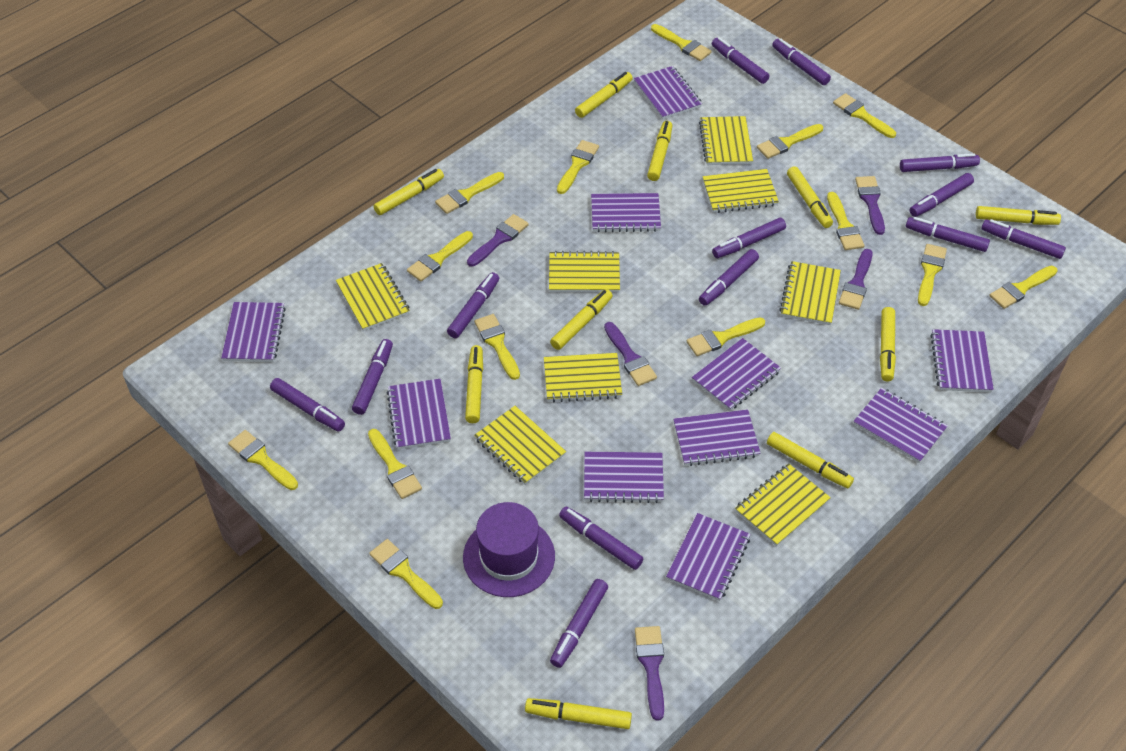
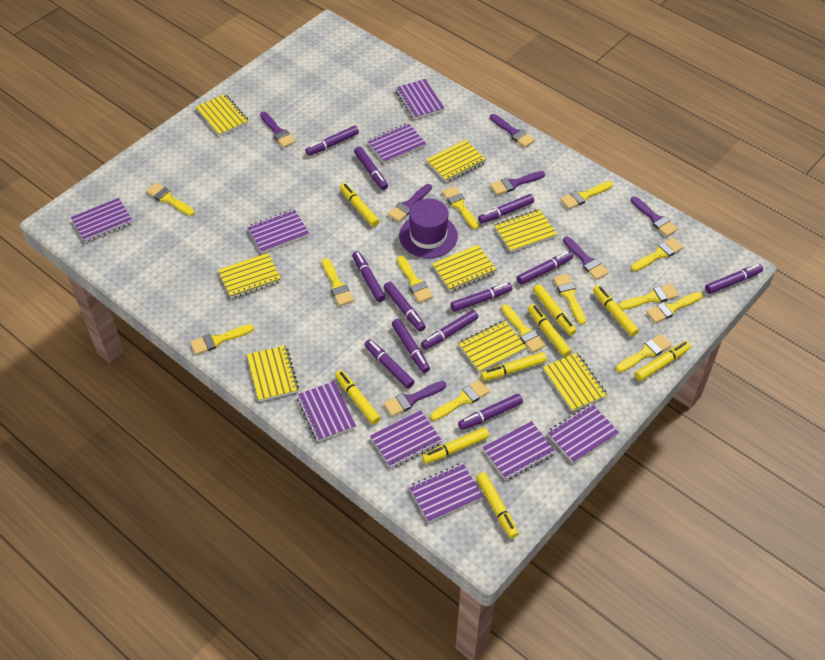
purple brush: [467,214,529,267] [604,322,657,386] [635,626,664,721] [839,249,873,310] [855,176,885,235] = 5 -> [260,112,296,148] [384,381,446,416] [388,184,432,222] [490,114,535,147] [490,171,545,195] [563,237,609,280] [631,196,678,236] = 7
purple marker: [270,378,345,431] [352,339,393,415] [447,272,499,338] [550,579,608,668] [559,506,643,570] [699,249,759,306] [712,37,769,84] [712,218,786,258] [772,38,831,85] [900,153,980,172] [906,217,990,252] [910,173,974,217] [981,219,1066,259] = 13 -> [305,126,359,156] [352,251,386,302] [354,146,388,190] [364,339,414,389] [384,282,426,332] [392,319,430,373] [421,310,478,350] [451,283,512,312] [458,394,523,430] [478,194,534,224] [517,251,573,285] [705,264,763,294] = 12
purple notebook: [221,302,286,362] [387,379,451,450] [584,452,664,503] [591,193,661,232] [634,66,702,120] [666,513,751,601] [673,409,761,466] [692,338,781,411] [854,388,948,463] [930,329,994,392] = 10 -> [71,198,133,243] [247,209,309,253] [297,381,356,442] [367,123,426,164] [370,410,442,469] [395,79,444,119] [409,463,483,523] [482,421,556,480] [547,404,619,463] = 9
yellow brush: [228,430,298,490] [368,429,422,499] [369,539,443,609] [407,231,473,281] [435,172,504,214] [474,314,520,380] [557,140,599,194] [651,24,712,61] [687,317,765,356] [757,124,823,159] [827,192,864,250] [833,93,896,138] [918,244,947,306] [989,266,1057,309] = 14 -> [146,182,194,216] [190,324,254,355] [322,258,354,306] [397,256,433,303] [430,380,490,421] [442,186,479,229] [501,304,546,353] [553,274,586,324] [560,181,613,209] [616,334,672,372] [618,284,679,310] [631,238,683,271] [646,292,703,323] = 13
yellow marker: [374,169,444,215] [465,345,483,423] [525,698,632,729] [550,289,613,350] [575,72,633,118] [647,121,672,181] [767,432,854,488] [787,166,833,228] [880,307,896,382] [976,206,1061,225] = 10 -> [335,370,381,424] [340,183,379,227] [422,427,489,464] [476,472,518,538] [481,352,547,381] [528,304,572,357] [533,284,576,336] [593,285,639,336] [635,341,691,381] = 9

